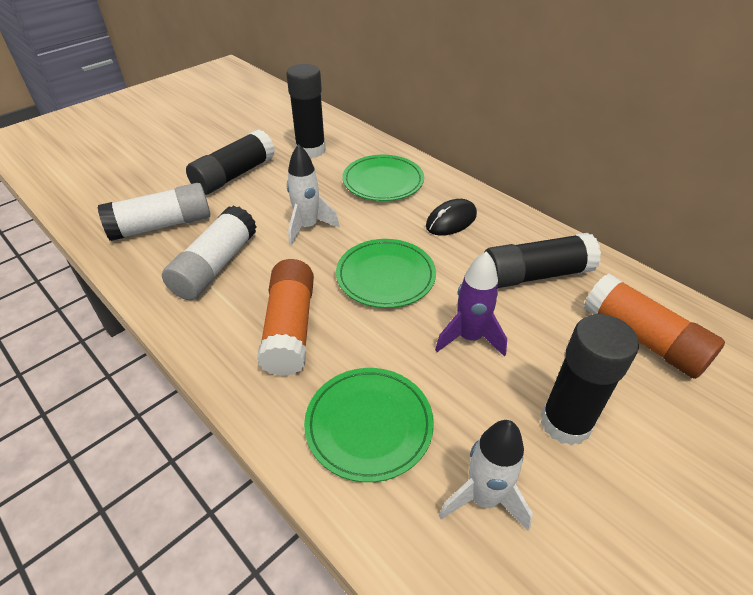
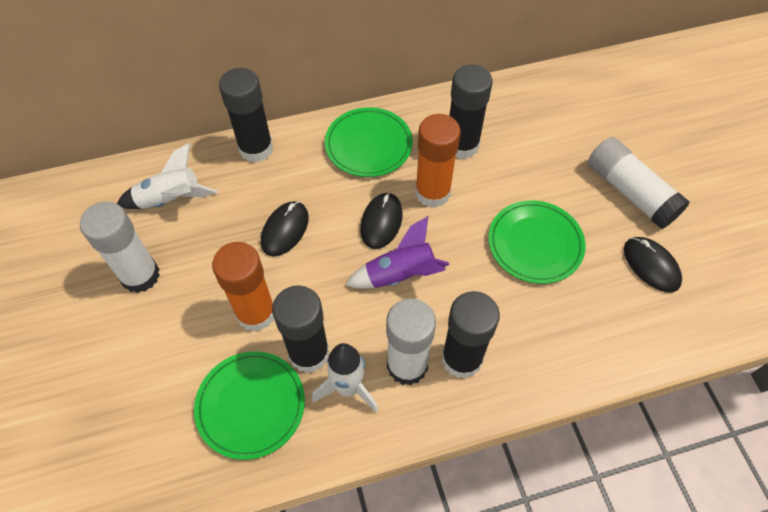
black mouse: [426,199,477,236] = 1 -> [261,201,309,257] [360,192,402,249] [624,237,682,293] = 3
white glue stick: [98,183,210,241] [162,205,257,300] = 2 -> [80,201,160,293] [386,298,436,386] [588,137,690,229] = 3

